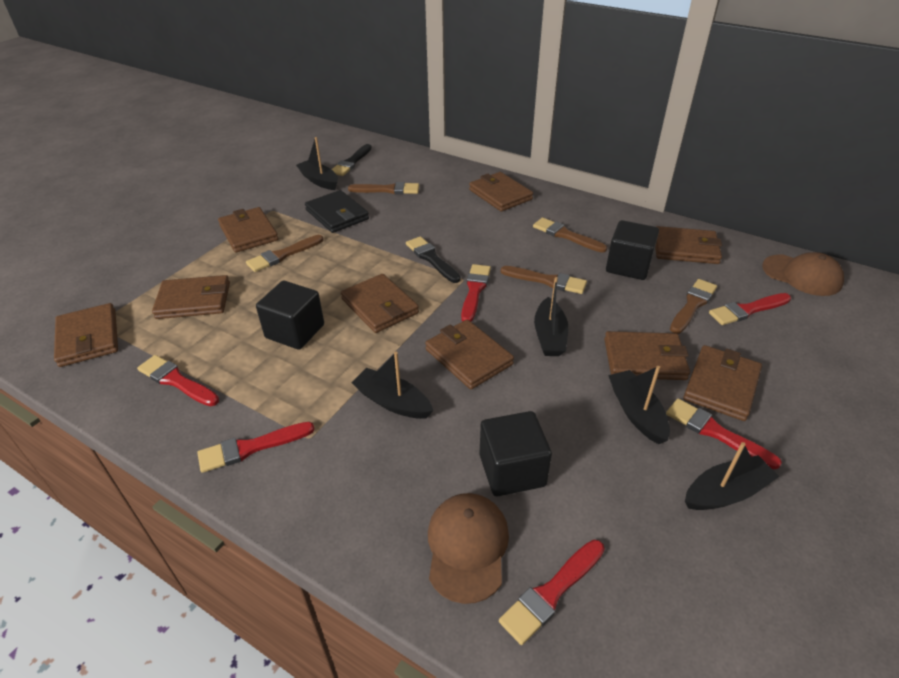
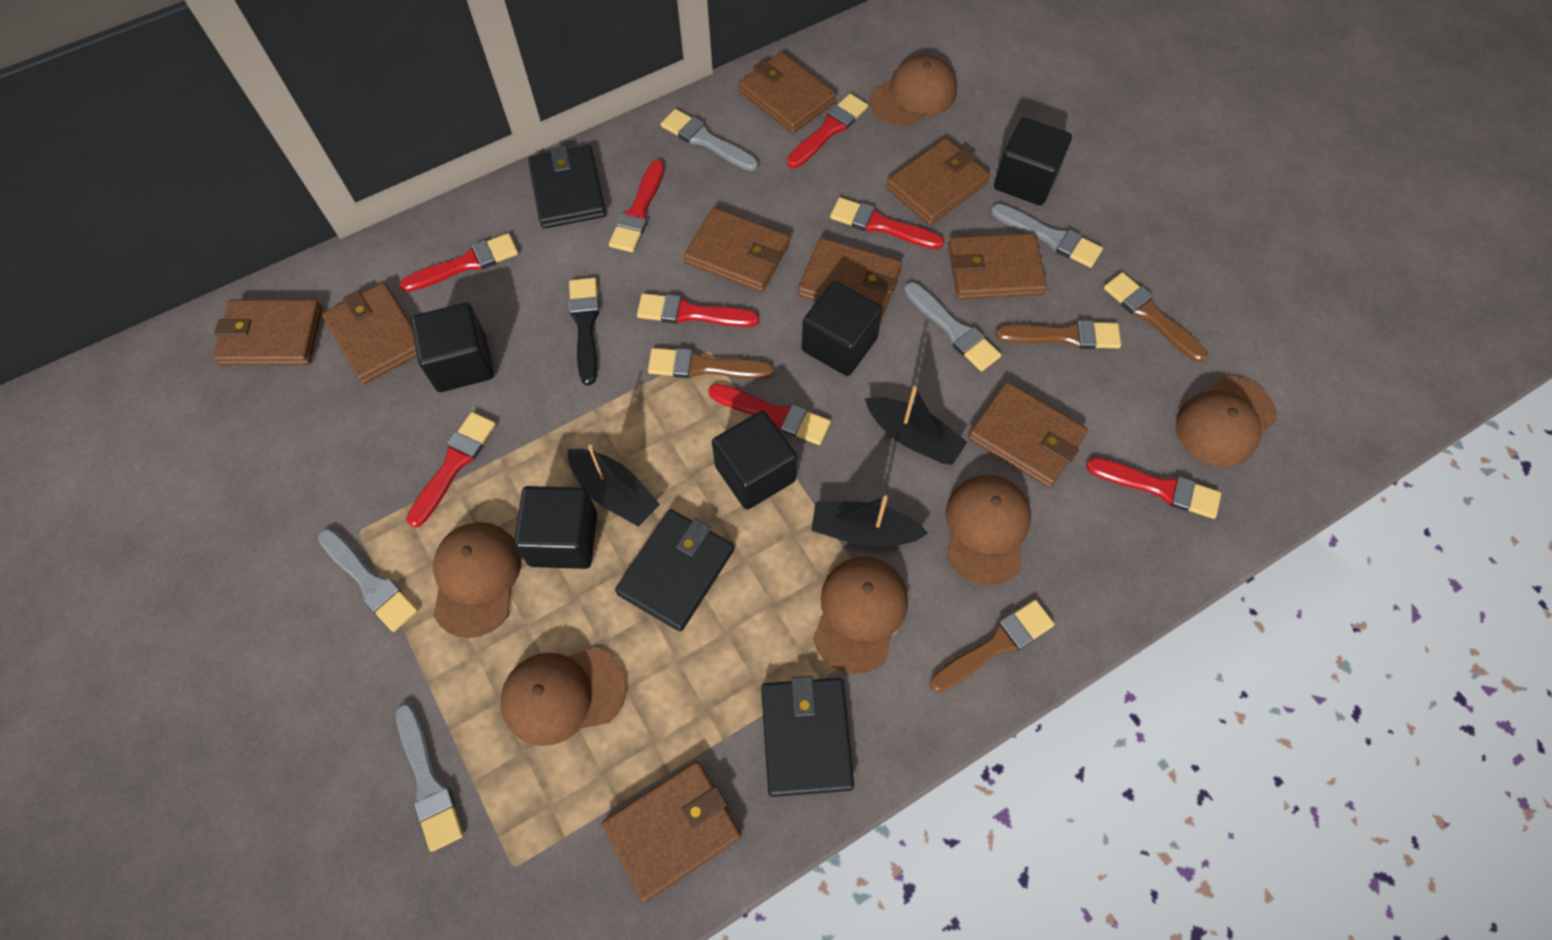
black boat: [296,137,338,190] [351,352,433,419] [534,277,568,356] [608,366,670,444] [685,442,779,510] = 5 -> [567,445,660,527] [811,495,928,547] [865,386,967,465] = 3
black brush: [332,144,372,176] [406,236,461,283] = 2 -> [569,278,599,385] = 1
black cube: [256,281,324,350] [479,411,552,496] [606,220,659,280] = 3 -> [411,303,494,392] [514,486,597,569] [712,411,797,510] [801,281,883,376] [994,117,1072,206] = 5
black wallet: [305,190,369,233] = 1 -> [528,146,606,229] [615,509,734,632] [761,676,854,797] = 3
brown brush: [246,235,324,272] [348,182,419,194] [500,266,587,294] [533,217,607,253] [670,279,717,334] = 5 -> [648,348,774,379] [930,600,1055,692] [996,320,1121,349] [1104,272,1208,362] = 4
brown cap: [428,493,509,604] [762,252,844,296] = 2 -> [433,522,522,638] [501,648,626,746] [813,557,908,674] [870,55,957,126] [946,475,1031,586] [1176,376,1277,467] = 6
grey brush: none = 0 -> [318,528,418,632] [396,703,464,852] [661,109,758,171] [904,282,1001,371] [991,203,1103,268] = 5
red brush: [137,355,219,406] [197,422,315,473] [461,264,491,322] [499,540,605,645] [666,398,782,469] [709,293,791,325] = 6 -> [400,233,518,292] [406,412,496,528] [609,160,665,252] [637,293,759,327] [708,384,831,445] [787,93,868,168] [830,197,944,249] [1086,458,1221,519] = 8

